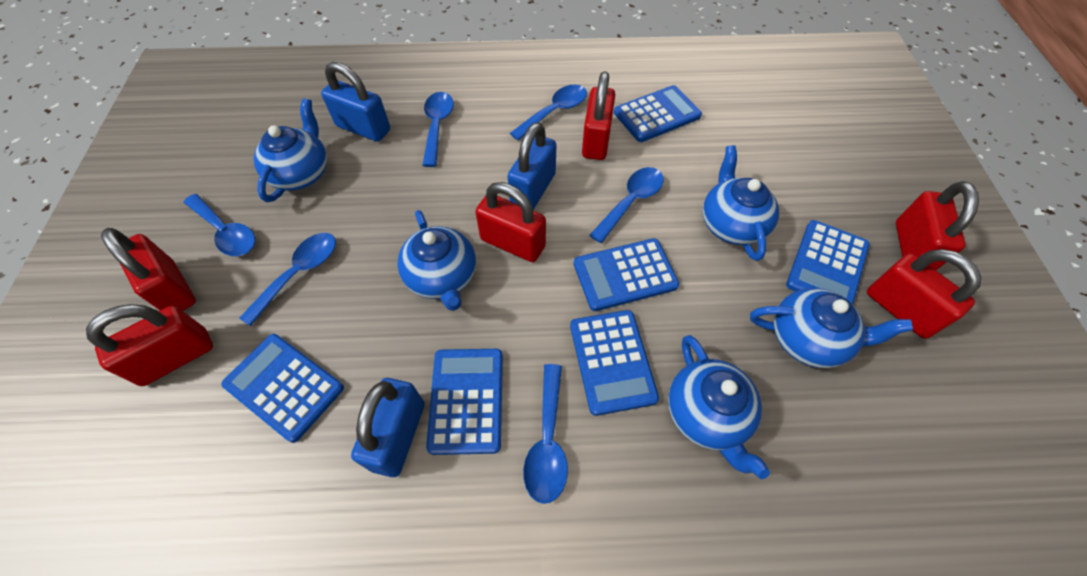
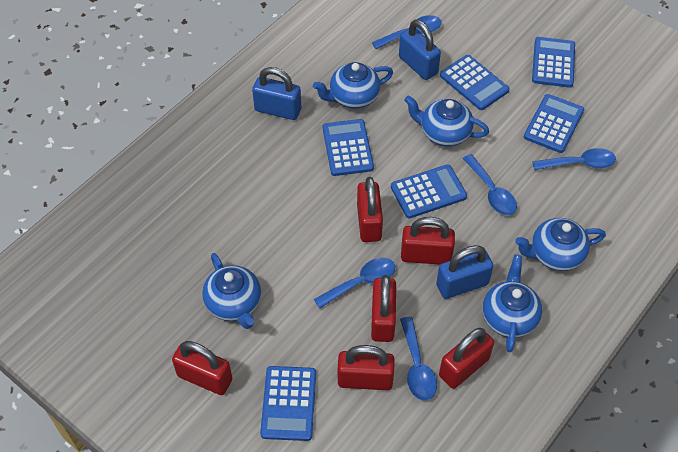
blue spoon: [184,194,255,256] [239,233,336,326] [422,92,453,167] [510,85,587,140] [523,364,568,504] [589,167,664,243] = 6 -> [314,258,395,309] [372,15,442,49] [400,317,437,401] [463,154,517,215] [532,148,616,170] = 5

